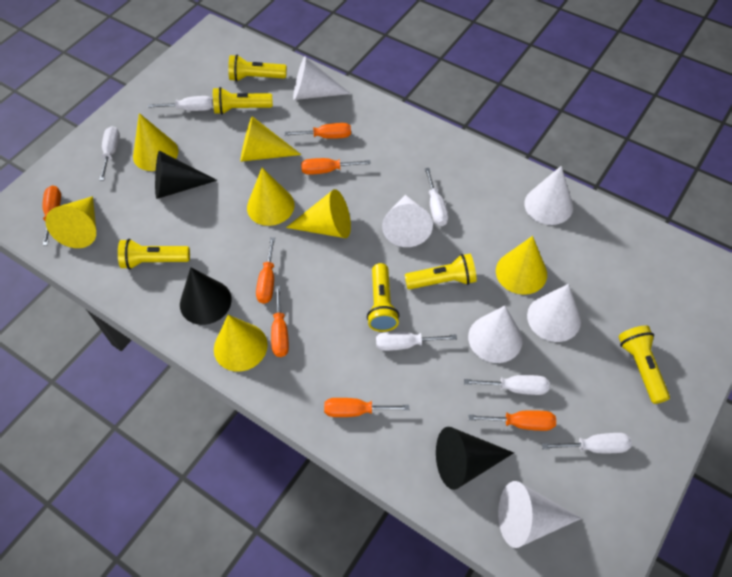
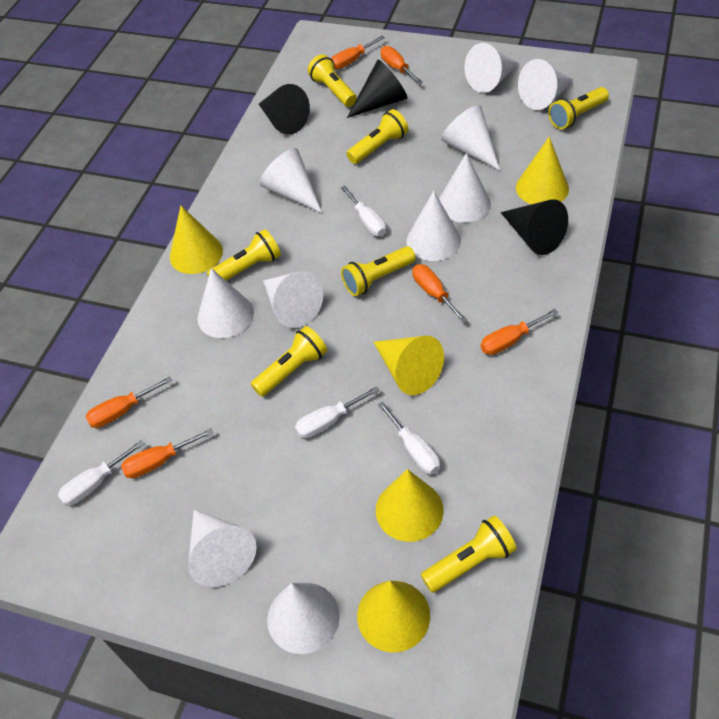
orange screwdriver: [42,186,61,246] [256,237,275,304] [271,286,289,357] [284,123,351,139] [301,158,371,175] [324,398,409,417] [468,410,556,431] = 7 -> [86,376,172,428] [121,428,213,478] [331,36,385,69] [381,46,423,84] [412,264,468,323] [481,309,558,355] = 6
white cone: [293,56,350,100] [382,195,433,247] [468,306,523,363] [498,481,582,548] [524,166,573,225] [527,284,581,342] = 6 -> [188,510,257,587] [197,268,254,338] [260,148,322,213] [263,271,323,328] [267,583,340,654] [406,191,461,261] [439,153,491,223] [441,105,500,171] [464,43,519,93] [518,59,573,110] = 10
white screwdriver: [99,126,120,181] [148,96,213,111] [376,332,457,351] [425,168,448,226] [464,375,550,395] [542,433,632,453] = 6 -> [58,440,144,506] [295,386,380,438] [341,186,386,236] [378,401,440,475] = 4
yellow cone: [45,196,96,248] [133,113,178,171] [214,315,268,372] [240,116,301,162] [247,168,295,226] [286,189,351,238] [496,236,547,295] = 7 -> [170,206,223,274] [357,581,430,652] [374,336,444,395] [376,469,443,542] [516,137,569,204] = 5
yellow flashlight: [118,239,190,270] [213,87,273,115] [228,55,287,82] [367,263,400,332] [405,254,477,289] [618,326,670,404] = 6 -> [207,229,281,281] [251,326,327,397] [308,54,357,107] [341,246,416,296] [347,109,408,164] [421,516,517,593] [548,87,609,129] = 7

